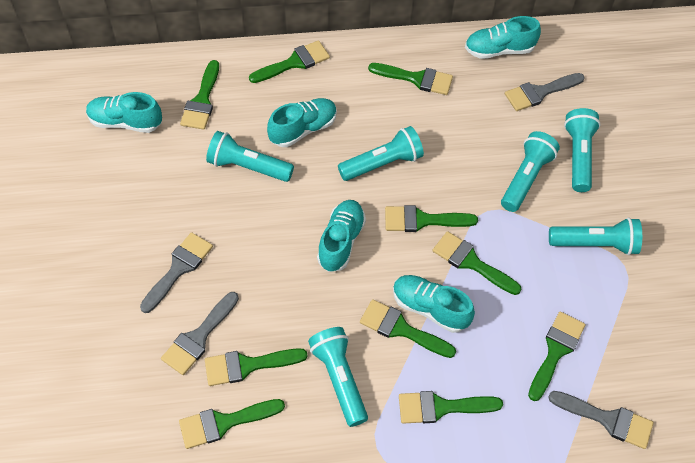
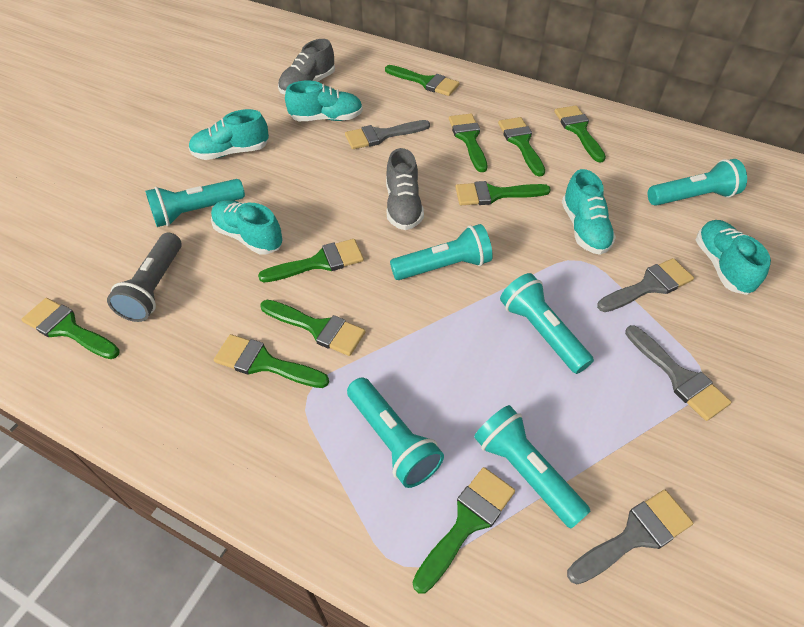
grey flashlight: none = 0 -> [107,233,182,322] = 1
grey shoe: none = 0 -> [278,39,335,94] [386,148,424,230] = 2

